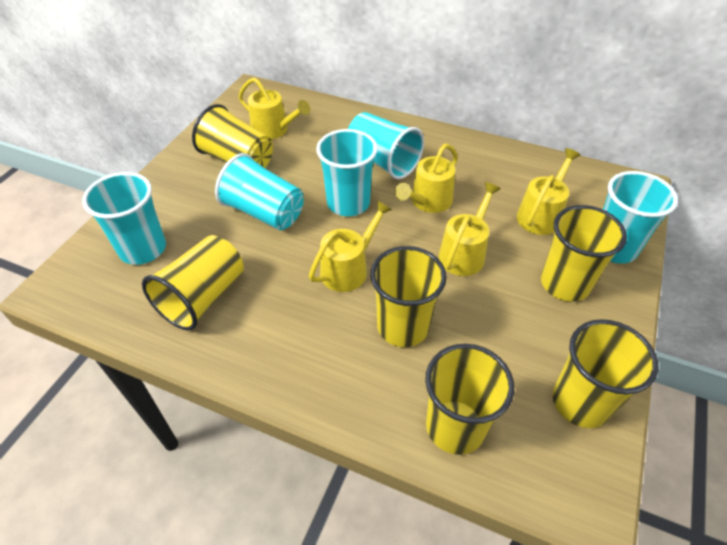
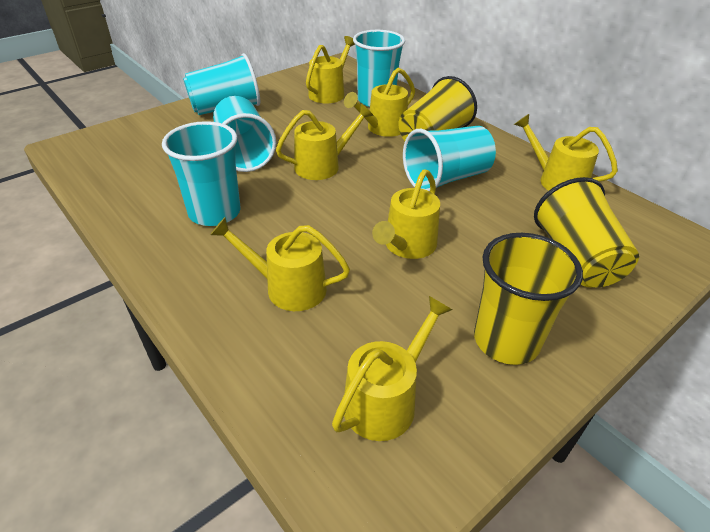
yellow cup: [142,235,244,330] [192,104,273,168] [370,246,447,347] [425,344,514,455] [541,205,627,302] [552,319,658,428] = 6 -> [399,76,477,141] [474,233,583,365] [534,177,639,288] = 3
yellow watering can: [239,77,310,139] [309,200,393,292] [395,144,458,213] [439,182,501,276] [517,148,581,235] = 5 -> [210,217,350,311] [276,104,374,180] [306,36,355,103] [332,296,452,441] [344,68,415,137] [372,170,440,259] [514,114,618,191] = 7

